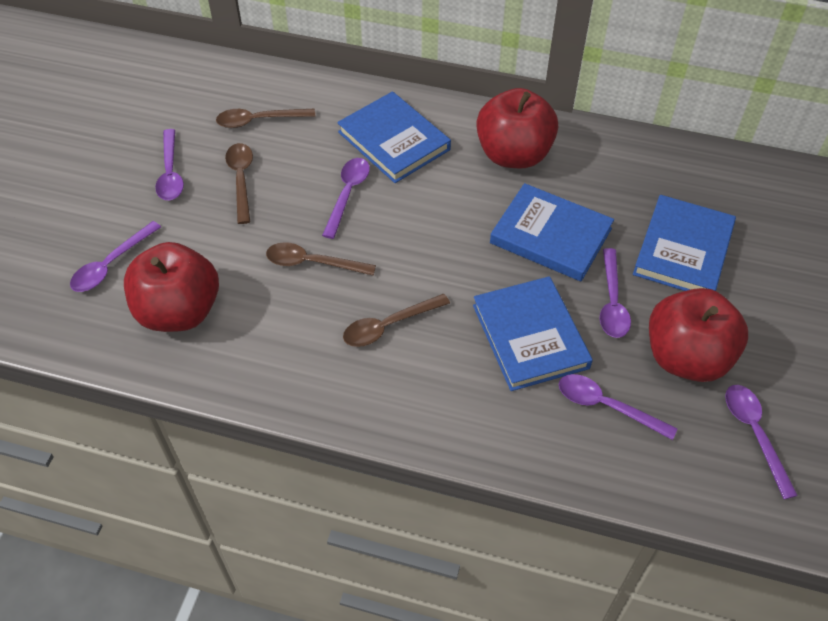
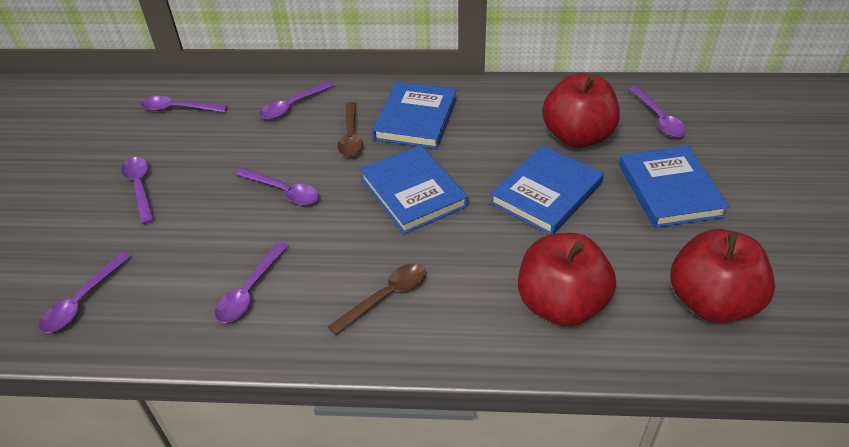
brown spoon: [216,109,315,128] [225,143,253,224] [266,242,376,276] [343,294,450,347] = 4 -> [328,263,426,336] [338,102,363,157] = 2
purple spoon: [70,221,161,292] [155,129,184,200] [322,158,370,239] [559,374,678,440] [600,248,631,338] [725,385,798,500] = 6 -> [39,252,131,333] [121,157,154,224] [140,96,228,112] [215,242,288,323] [236,168,319,205] [259,81,335,120] [629,86,687,137] = 7

